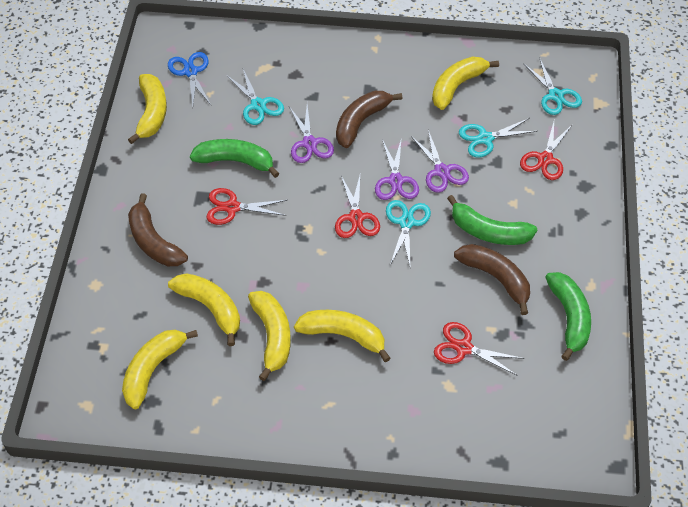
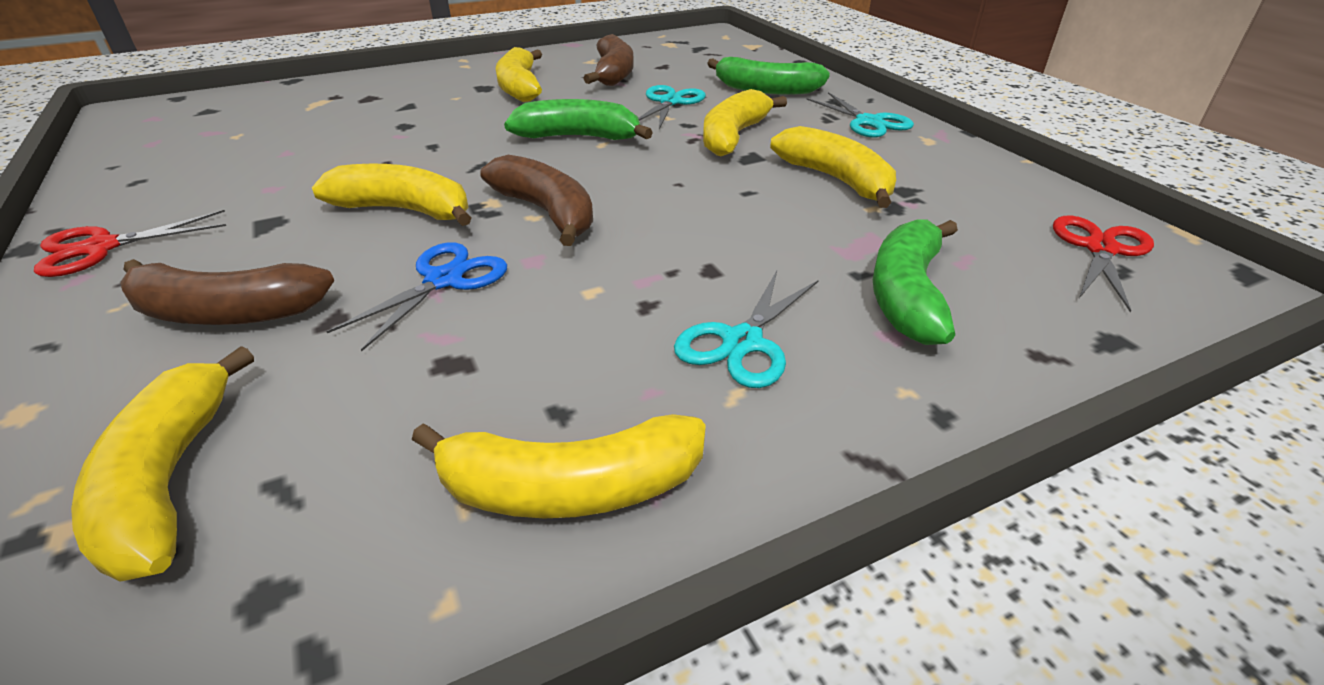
purple scissors: [289,105,334,163] [375,139,419,200] [411,130,469,193] = 3 -> none = 0
red scissors: [207,188,287,225] [335,176,380,238] [434,322,524,376] [520,122,572,180] = 4 -> [34,210,226,277] [1053,216,1154,312] = 2
turquoise scissors: [226,69,284,125] [386,200,431,265] [459,118,538,157] [523,57,582,115] = 4 -> [638,85,706,129] [674,271,819,388] [806,92,914,137] = 3

